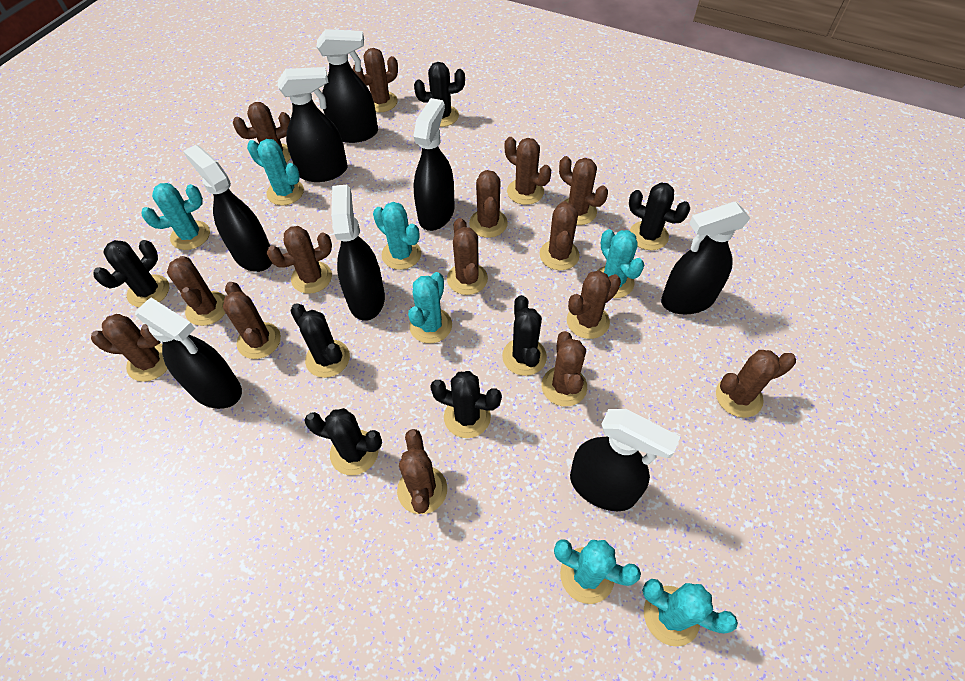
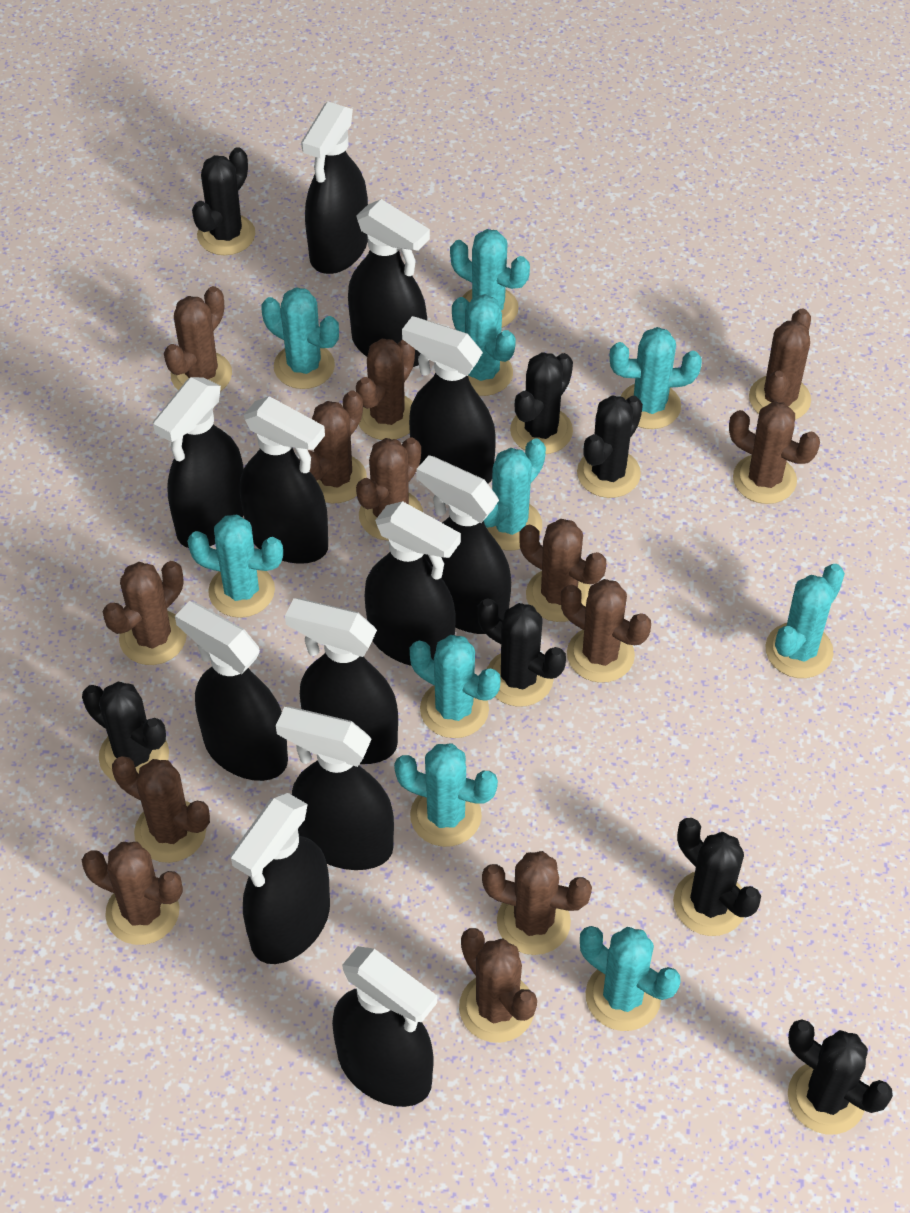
black spray bottle: [135,298,242,409] [183,145,272,272] [277,67,348,182] [316,29,378,143] [331,184,385,321] [413,98,455,231] [570,409,680,511] [661,202,751,315] = 8 -> [153,377,244,548] [175,601,288,781] [230,793,330,964] [240,396,328,564] [276,706,394,870] [285,598,398,764] [301,102,368,274] [332,946,437,1107] [348,199,430,367] [365,501,461,666] [402,316,496,484] [416,455,511,634] = 12
brown cactus: [91,314,168,382] [167,256,225,326] [223,282,281,359] [233,102,291,163] [267,226,332,294] [352,48,398,112] [397,429,447,514] [447,218,488,295] [469,170,508,238] [505,137,551,205] [540,201,580,270] [542,331,587,406] [559,156,608,225] [567,270,621,339] [716,350,796,418] = 15 -> [82,842,183,945] [103,561,187,665] [112,756,210,863] [164,286,232,391] [299,391,367,503] [356,339,415,440] [356,438,423,541] [459,928,537,1043] [482,851,592,955] [519,519,606,622] [561,579,651,683] [729,401,820,504] [749,308,811,420] = 13
turquoise cactus: [141,183,210,250] [247,139,304,206] [373,202,421,270] [408,272,452,344] [554,539,641,604] [597,229,644,298] [642,579,738,647] = 7 -> [187,514,283,618] [261,287,339,389] [394,743,498,847] [410,635,500,738] [450,229,530,328] [452,294,516,396] [484,438,546,551] [580,926,680,1031] [610,327,702,429] [765,564,845,678] = 10

